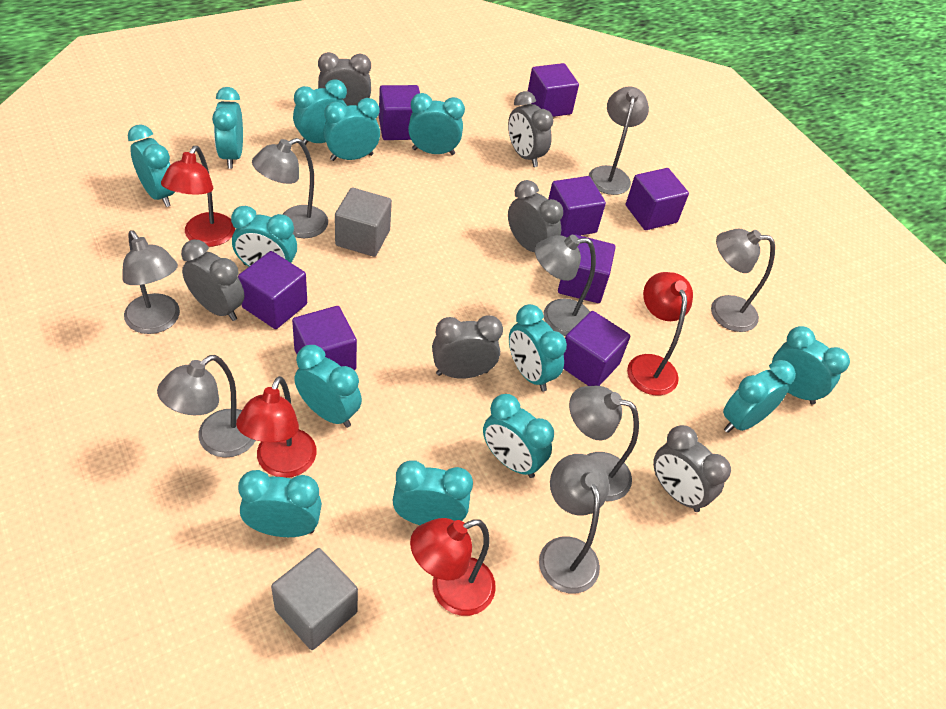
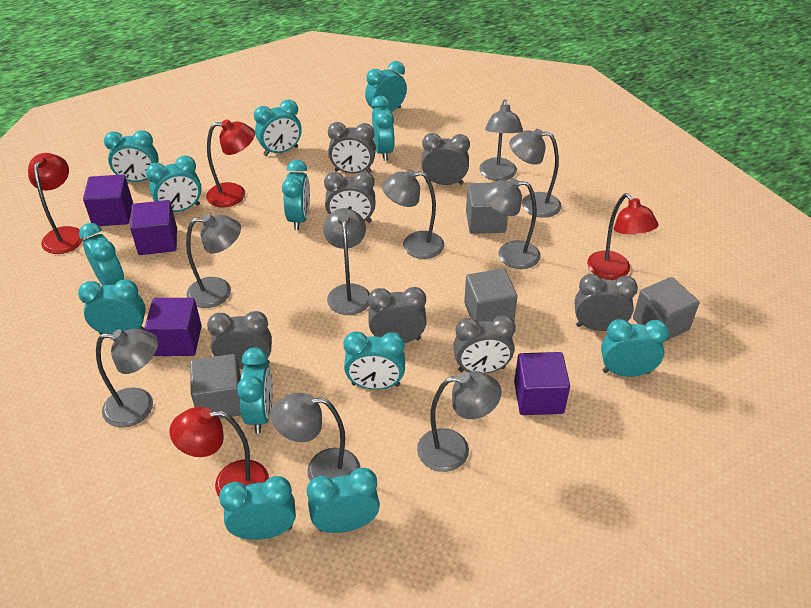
grey clock: [181,240,244,321] [318,52,371,106] [432,315,503,379] [508,91,554,167] [508,180,563,252] [653,425,731,512] = 6 -> [207,311,272,369] [324,171,375,223] [328,122,376,174] [368,287,427,343] [421,133,470,185] [453,315,516,373] [575,274,638,331] = 7
grey cube: [271,548,358,650] [335,187,392,257] = 2 -> [190,354,241,419] [464,268,518,322] [466,183,508,234] [633,277,699,341] = 4
grey lamp: [122,230,180,334] [157,355,256,458] [252,138,328,238] [535,235,596,336] [539,454,609,594] [569,386,639,501] [588,86,649,195] [711,229,775,332] = 8 -> [96,329,158,428] [186,214,241,308] [271,393,360,481] [323,208,370,315] [382,169,444,259] [417,371,501,472] [479,99,523,181] [483,178,541,269] [509,129,561,218] = 9
purple cube: [238,251,307,329] [292,306,357,370] [379,85,420,140] [528,63,579,117] [548,176,606,237] [558,234,616,303] [563,311,630,386] [626,168,689,230] = 8 -> [83,174,133,226] [130,200,177,255] [144,298,202,356] [514,352,570,415] = 4

